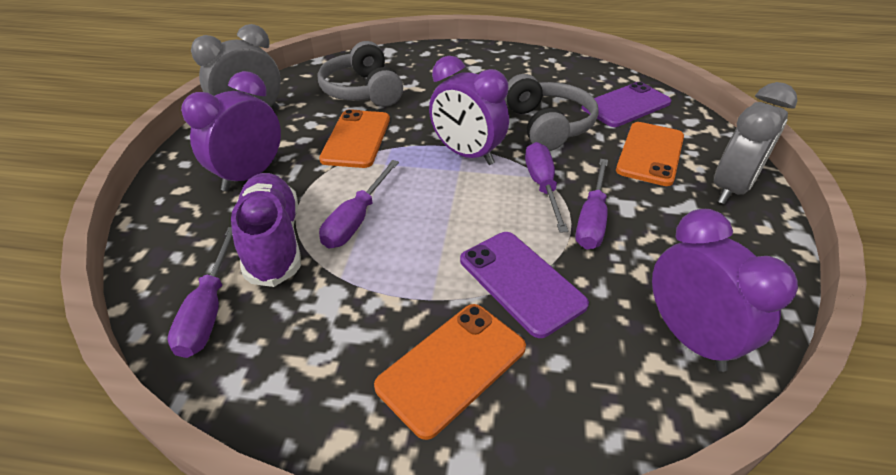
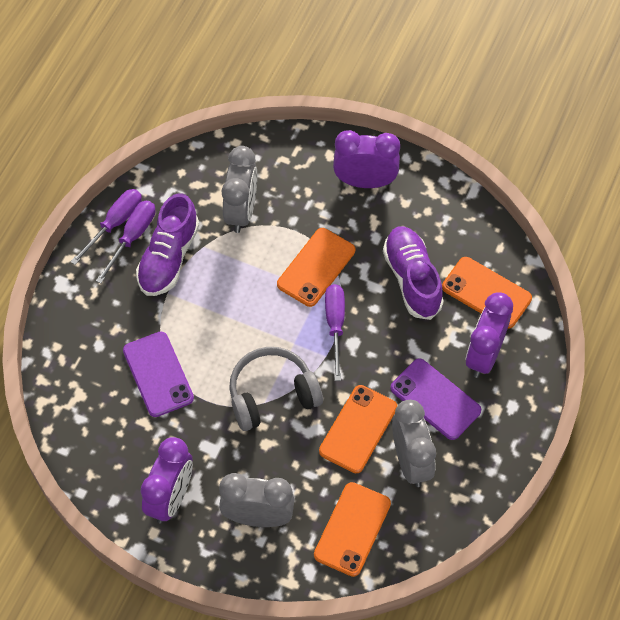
grey clock: [191,24,281,110] [714,82,798,204] = 2 -> [219,473,295,527] [222,146,257,233] [392,400,436,487] = 3
grey headphones: [318,41,403,107] [504,74,598,151] = 2 -> [229,347,323,431] = 1
orange phone: [319,109,390,168] [374,304,526,440] [616,122,684,186] = 3 -> [277,228,355,307] [314,482,391,577] [319,385,397,473] [442,257,532,328] = 4
purple screwdriver: [167,227,233,358] [319,160,399,248] [525,142,568,233] [575,159,608,249] = 4 -> [70,189,142,265] [96,201,155,283] [325,284,345,381] = 3
purple shoe: [231,173,301,287] = 1 -> [136,193,199,296] [383,226,444,320] = 2

